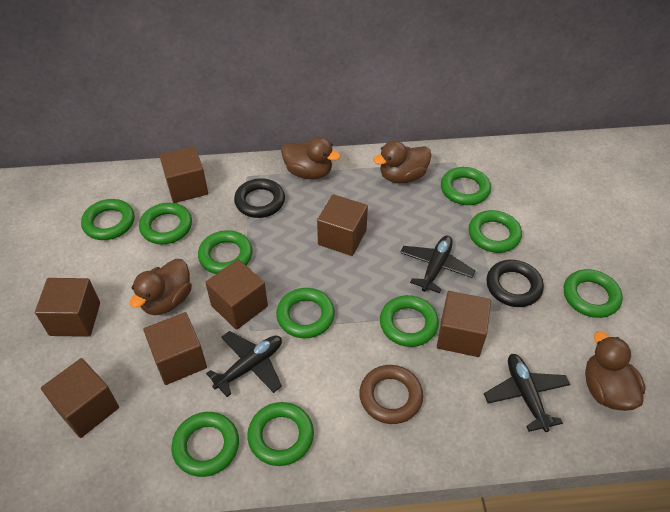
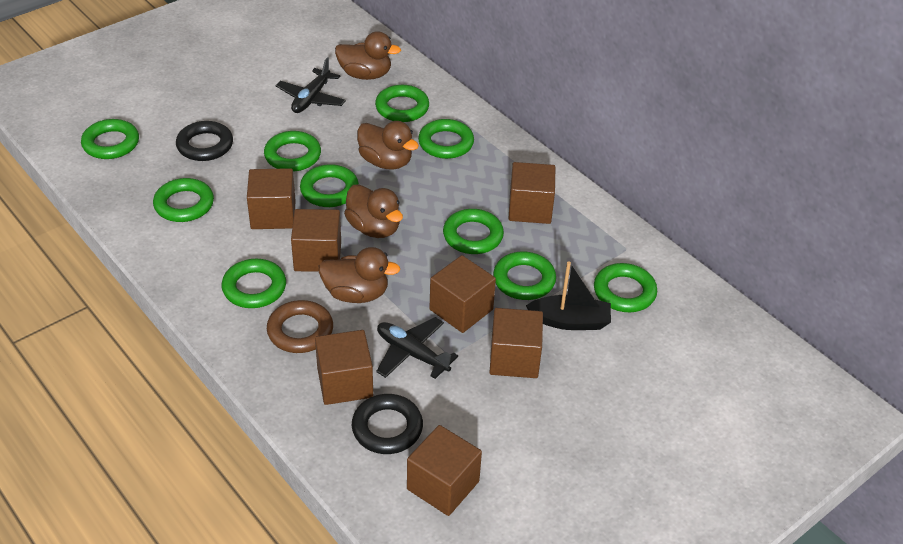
black boat: none = 0 -> [526,261,611,330] = 1
black plane: [206,331,282,397] [400,235,476,293] [484,354,570,432] = 3 -> [276,57,346,113] [376,317,458,379] = 2

